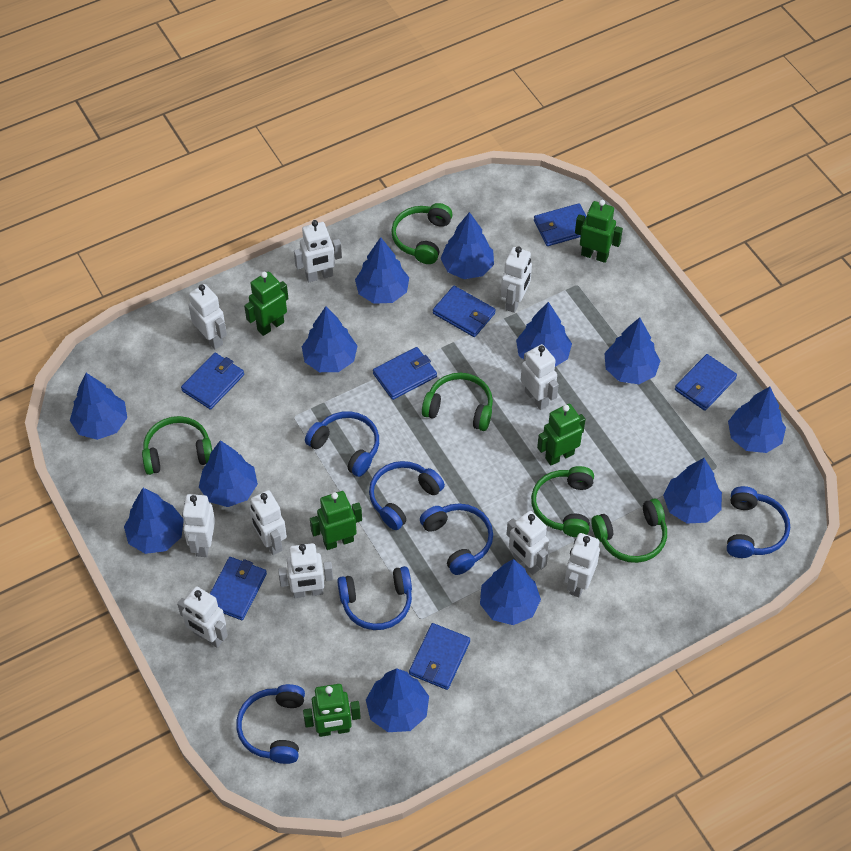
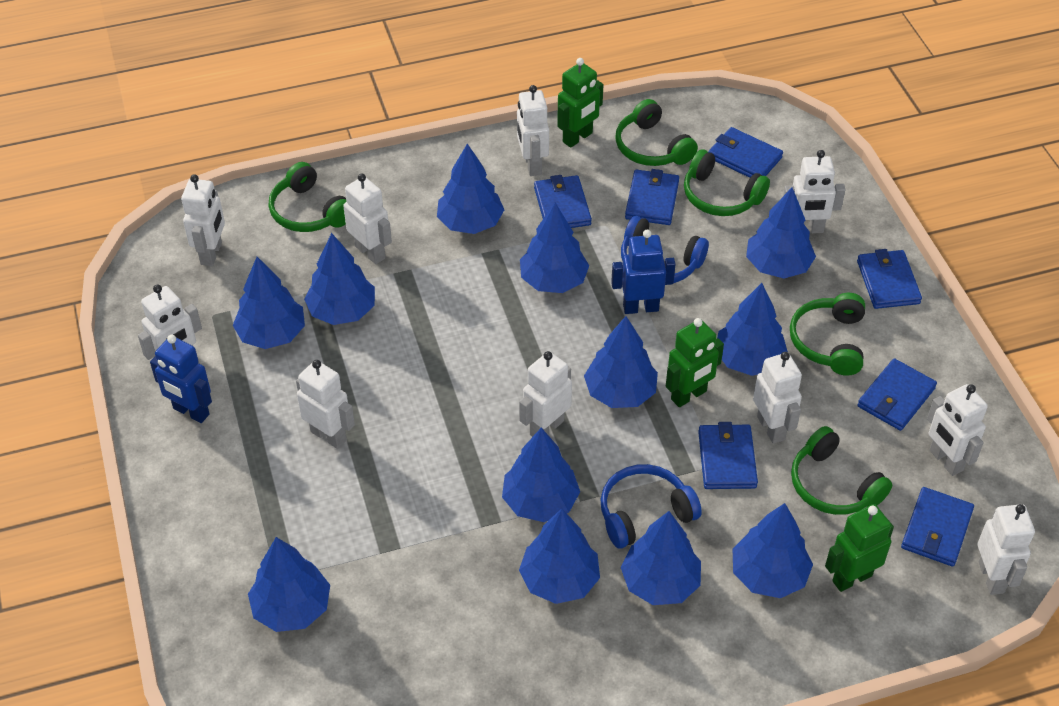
blue headphones: [236,684,305,764] [305,411,379,477] [337,566,412,630] [369,461,445,530] [420,503,493,575] [727,486,790,558] = 6 -> [601,464,702,549] [621,216,709,283] = 2
blue robot: none = 0 -> [150,335,212,423] [611,230,676,314] = 2
green robot: [244,271,288,336] [303,684,361,737] [310,491,362,550] [537,404,586,466] [575,200,623,263] = 5 -> [557,58,604,148] [666,318,724,407] [825,504,894,592] = 3

